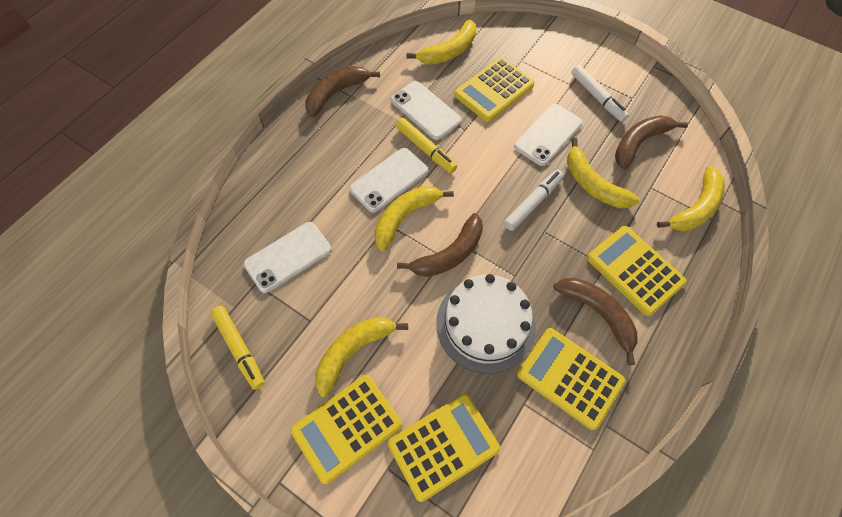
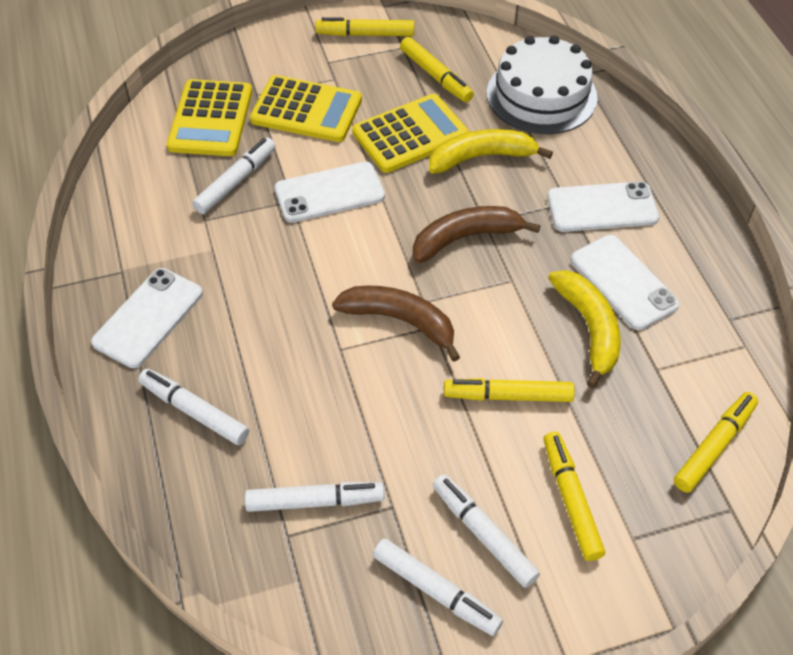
brown banana: [305,66,380,118] [397,213,483,277] [553,278,638,365] [615,115,688,170] = 4 -> [332,285,460,362] [413,206,540,263] = 2
white marker: [504,170,564,231] [571,65,629,122] = 2 -> [138,369,249,445] [192,138,276,214] [245,482,384,512] [373,538,503,636] [433,474,540,588] = 5
yellow banana: [315,317,408,397] [374,186,454,252] [407,19,476,65] [567,138,640,208] [657,166,725,231] = 5 -> [429,129,553,174] [548,270,621,388] = 2
yellow calculator: [290,375,402,484] [388,394,500,502] [454,57,535,122] [517,328,626,430] [587,226,687,316] = 5 -> [167,79,252,156] [250,75,362,142] [352,94,469,173] = 3
yellow marker: [210,306,265,390] [395,118,457,173] = 2 -> [315,17,414,36] [400,37,474,102] [444,378,575,402] [543,432,605,561] [674,392,758,493] = 5

